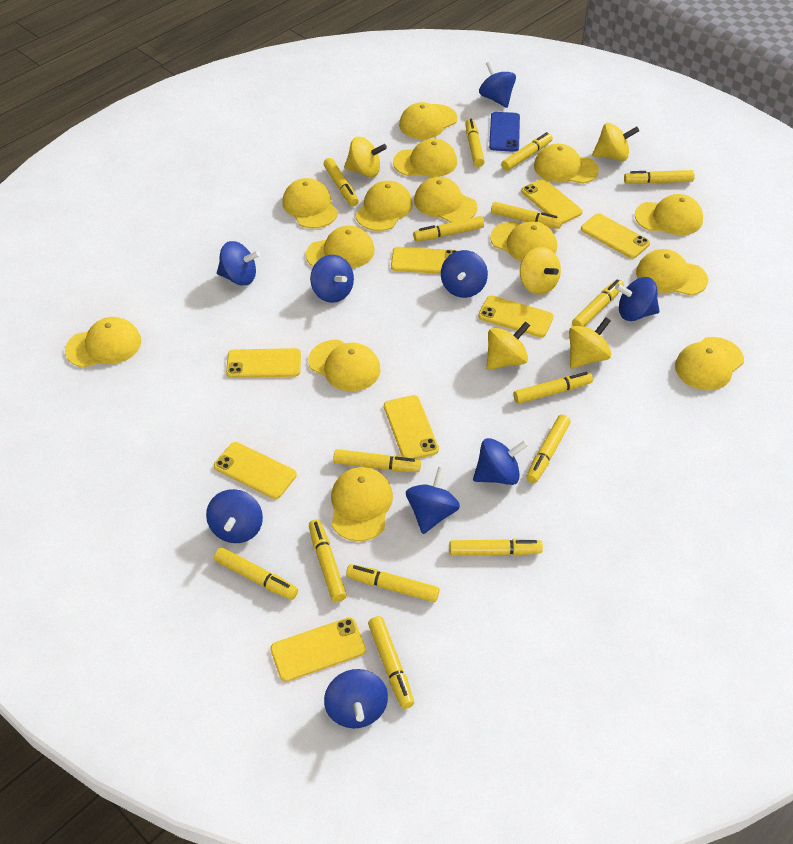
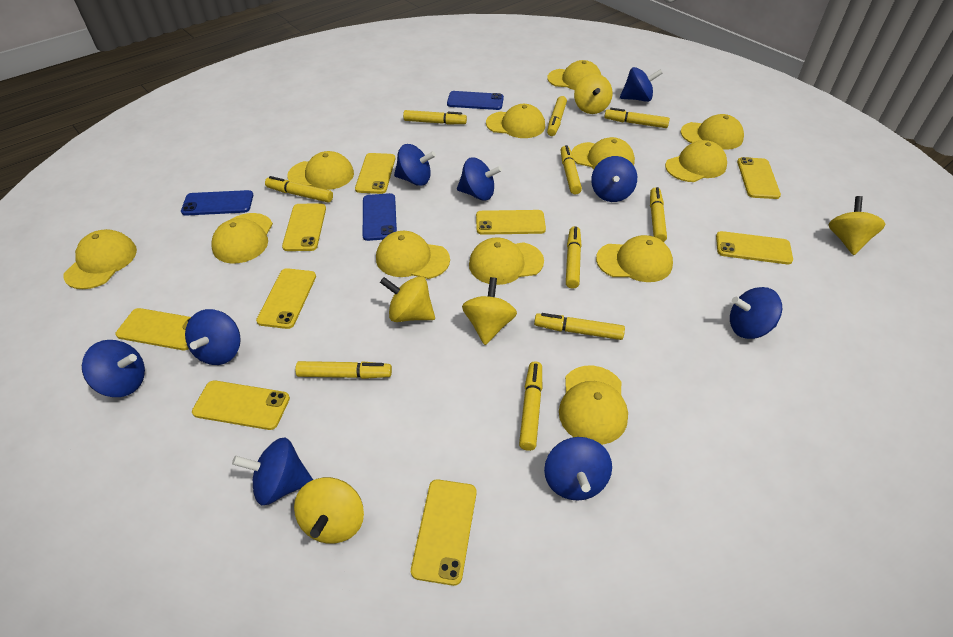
blue phone: [489,112,520,152] = 1 -> [181,190,253,216] [363,193,397,241] [447,91,504,110] = 3
yellow cap: [65,317,141,368] [282,178,338,228] [306,226,375,268] [308,340,380,391] [331,467,393,541] [356,181,413,231] [393,139,457,177] [399,102,457,139] [414,177,478,222] [490,221,557,262] [534,144,599,184] [635,194,703,235] [636,249,708,296] [675,337,744,390] = 14 -> [63,229,137,289] [211,213,273,263] [287,151,354,190] [376,231,450,279] [469,237,544,285] [486,104,545,138] [547,60,601,90] [559,366,628,445] [572,137,635,169] [596,235,673,282] [665,140,727,182] [680,114,744,150] = 12
yellow marker: [214,547,298,600] [309,519,347,602] [324,158,359,206] [333,449,421,472] [346,564,440,602] [368,616,414,709] [413,216,484,241] [449,539,543,556] [465,119,485,167] [491,202,562,229] [501,132,553,171] [513,372,593,404] [526,415,571,483] [572,279,624,327] [624,170,695,184] = 15 -> [265,176,333,203] [295,361,392,379] [403,110,467,124] [519,361,542,451] [534,313,625,340] [547,96,567,136] [561,145,582,195] [566,226,582,289] [604,108,670,128] [650,187,667,242] = 10
yellow phone: [214,442,297,499] [226,348,301,378] [270,617,366,682] [384,395,439,459] [391,247,457,274] [478,296,554,337] [521,179,583,224] [581,213,650,259] = 8 -> [115,308,191,350] [192,380,290,430] [256,268,316,329] [282,204,326,251] [355,153,395,194] [411,479,476,586] [476,210,546,235] [716,231,793,264] [737,157,781,199] = 9

